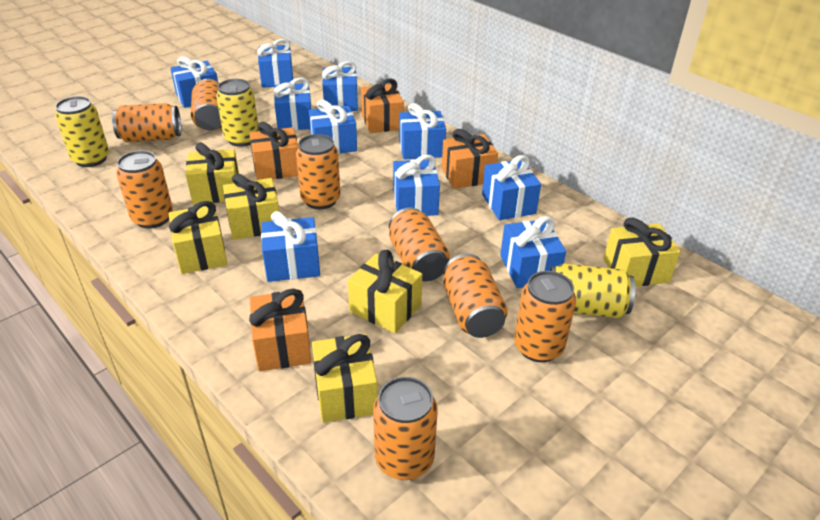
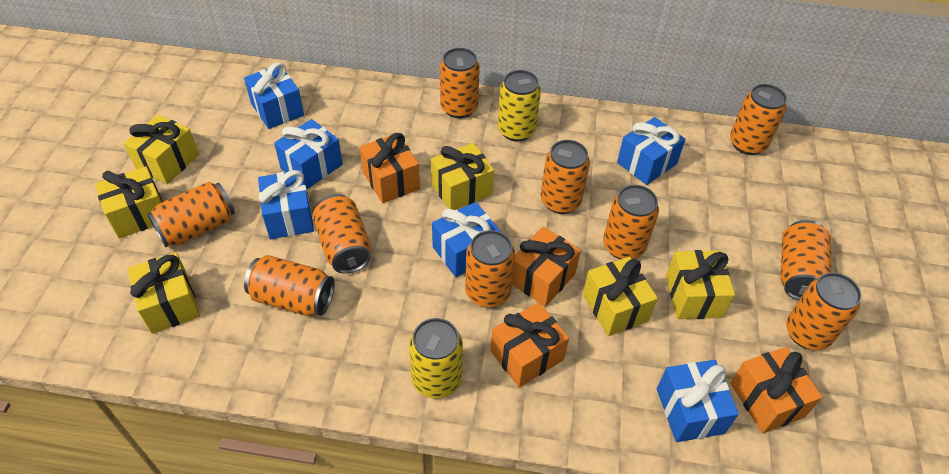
blue gift: [170,56,218,108] [257,39,294,88] [261,211,320,282] [273,77,312,130] [309,99,357,154] [322,61,358,111] [393,155,440,216] [399,103,446,159] [482,155,541,220] [500,216,566,288] = 10 -> [244,62,304,129] [258,170,314,239] [274,119,343,189] [432,202,501,277] [617,117,685,185] [657,360,739,442] = 6
orange can: [112,103,181,142] [116,150,173,229] [191,79,222,131] [296,134,341,209] [373,377,438,480] [389,208,450,281] [443,254,508,338] [514,271,576,362] = 8 -> [147,182,235,247] [244,255,334,316] [313,194,371,274] [440,48,480,118] [465,230,515,308] [541,140,590,214] [603,185,659,260] [730,84,787,155] [781,220,831,300] [786,272,862,350] = 10
yellow can: [55,96,109,167] [216,79,259,147] [550,264,635,318] = 3 -> [409,318,463,399] [498,70,541,141] = 2

